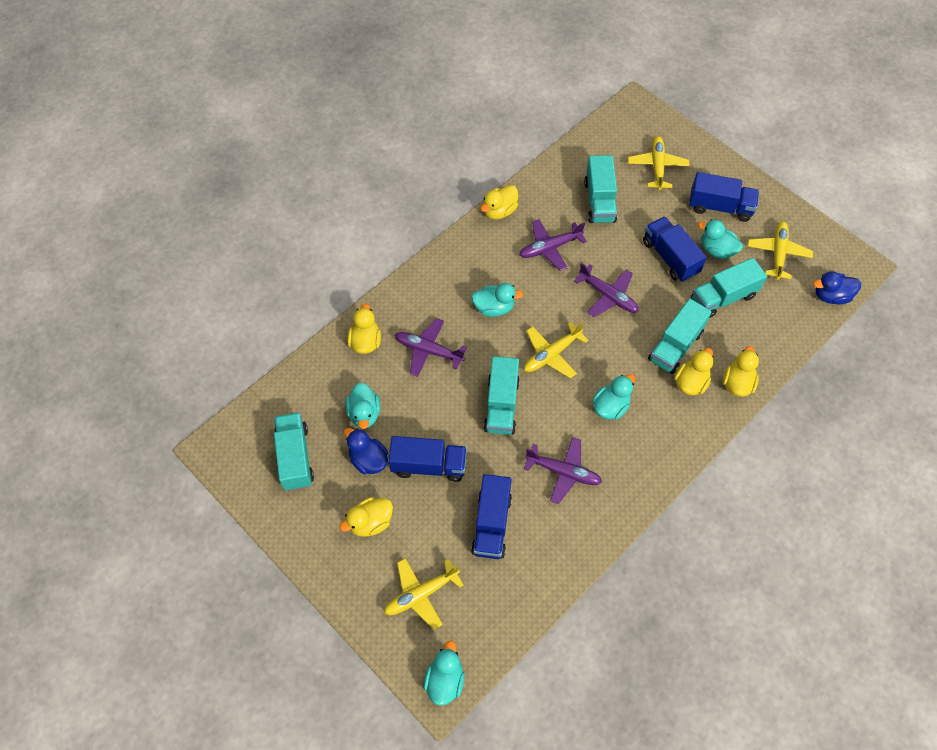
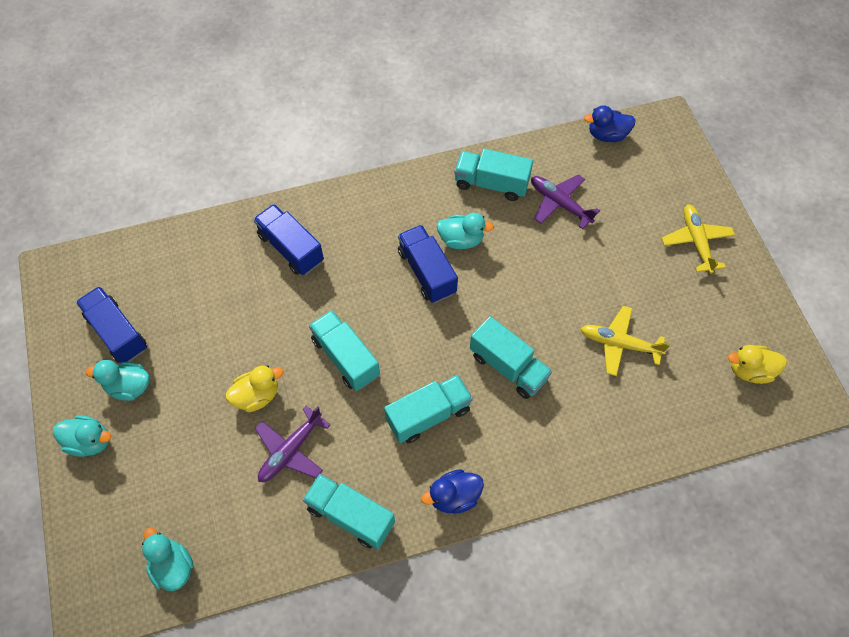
blue truck: [388,436,467,482] [471,474,512,559] [643,216,707,282] [689,172,759,222] = 4 -> [76,286,147,363] [253,204,324,275] [398,225,458,303] = 3
purple plane: [395,318,467,377] [520,219,587,271] [524,437,602,504] [574,263,639,317] = 4 -> [255,406,330,482] [531,174,600,229] = 2
turquoise duck: [346,382,380,429] [424,640,464,705] [471,283,523,317] [592,374,635,420] [698,219,743,259] = 5 -> [53,415,111,457] [85,360,150,401] [142,527,194,591] [437,213,494,249] = 4
yellow duck: [339,497,393,537] [347,304,381,354] [480,185,518,220] [674,348,714,395] [723,346,759,397] = 5 -> [226,365,283,412] [728,345,787,384] = 2
yellow plane: [384,558,463,630] [524,322,589,378] [628,136,690,191] [748,221,813,280] = 4 -> [581,306,670,376] [662,204,735,274] = 2

